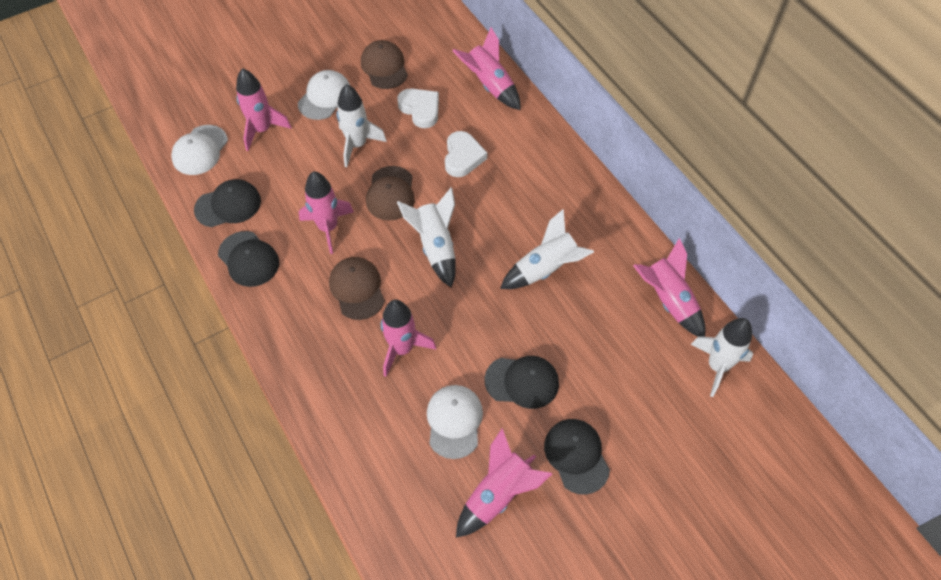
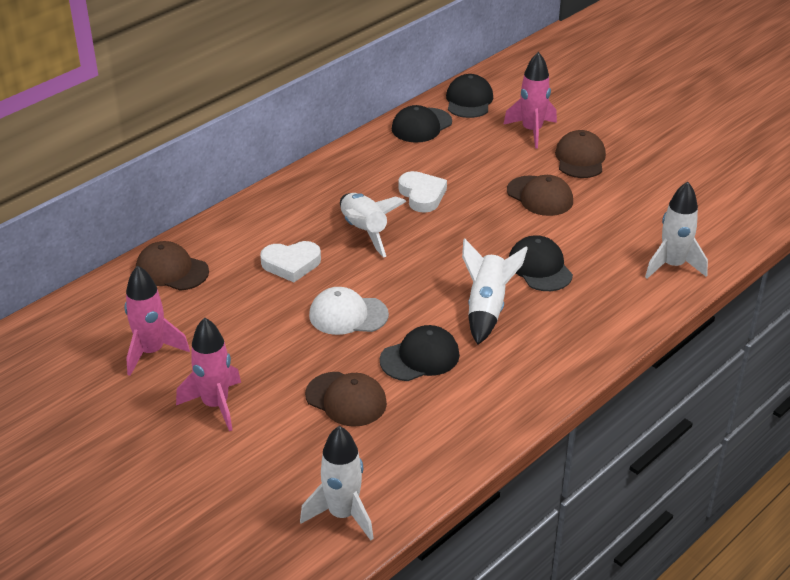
brown cap: [329,257,385,320] [361,40,408,89] [366,166,415,221] = 3 -> [136,241,209,291] [305,372,387,427] [507,175,573,216] [555,130,606,178] = 4
pink rocket: [236,68,292,151] [299,171,354,254] [381,300,436,377] [452,27,520,110] [456,429,552,537] [633,238,705,337] = 6 -> [125,265,190,376] [176,318,241,431] [503,52,557,149] = 3
white cap: [171,125,228,175] [298,70,350,120] [427,385,483,459] = 3 -> [309,287,389,335] = 1

